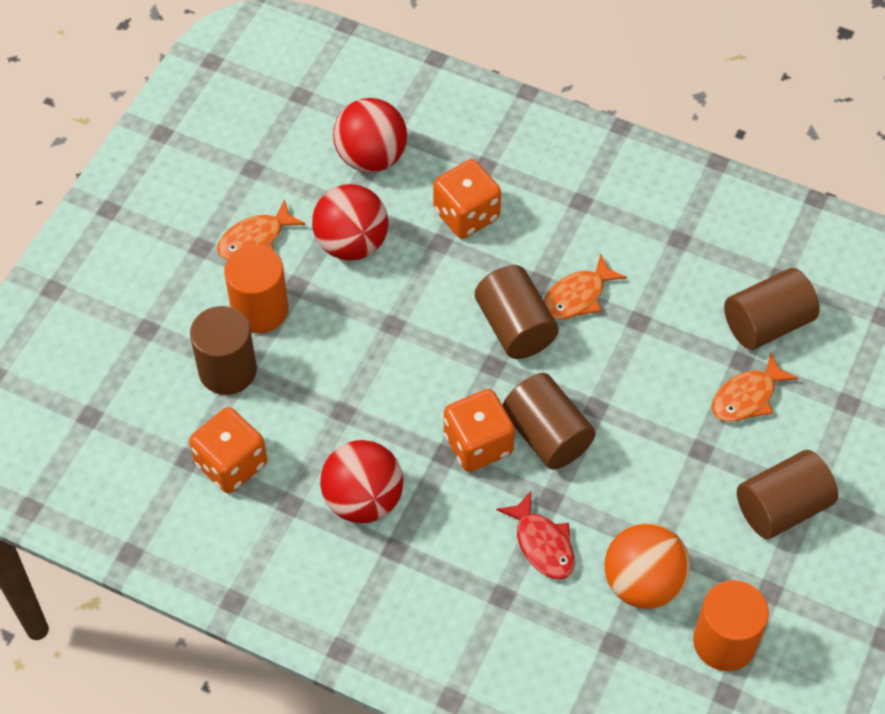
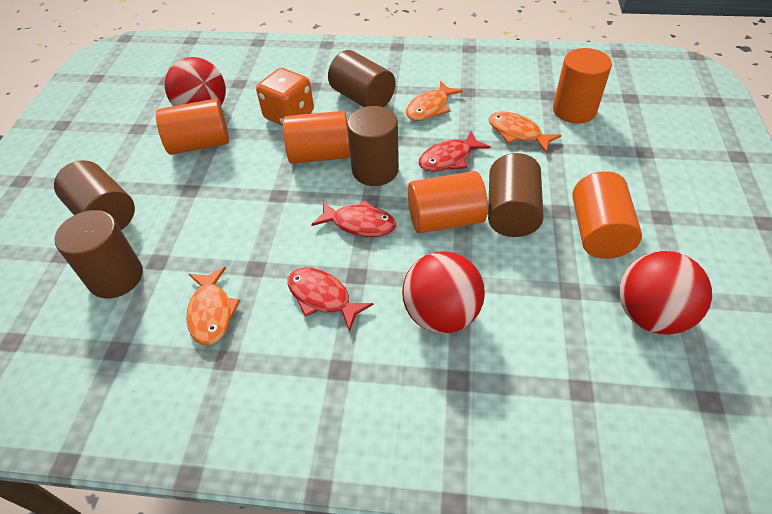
orange ball: [605,523,690,609] = 1 -> none = 0
orange cylinder: [224,245,289,333] [693,580,769,671] = 2 -> [156,99,229,155] [283,111,350,164] [408,171,488,234] [553,48,612,124] [572,171,642,259] = 5
orange dice: [189,407,267,493] [433,159,501,239] [444,389,515,472] = 3 -> [256,68,314,126] = 1
red fish: [496,491,575,580] = 1 -> [288,268,374,332] [311,200,396,237] [418,131,490,172] = 3

